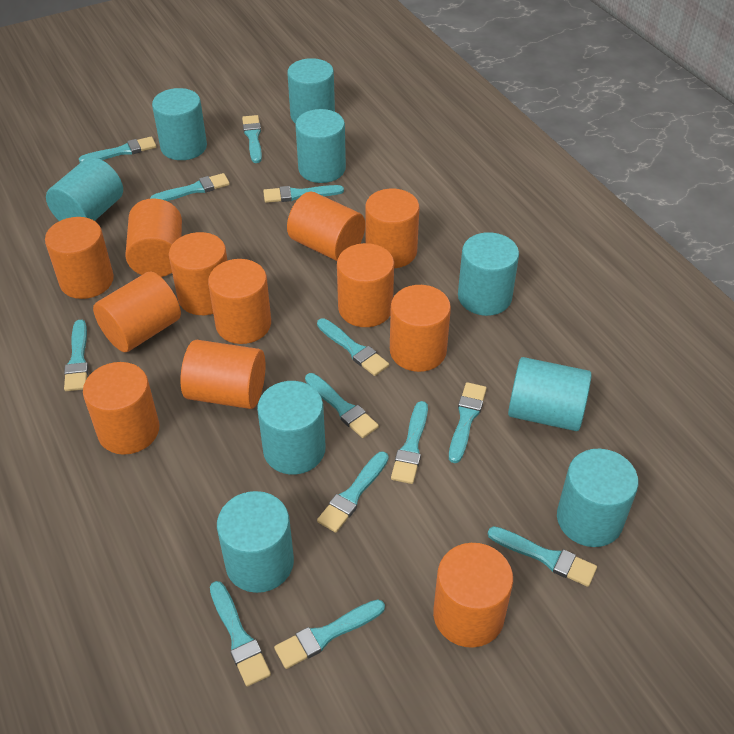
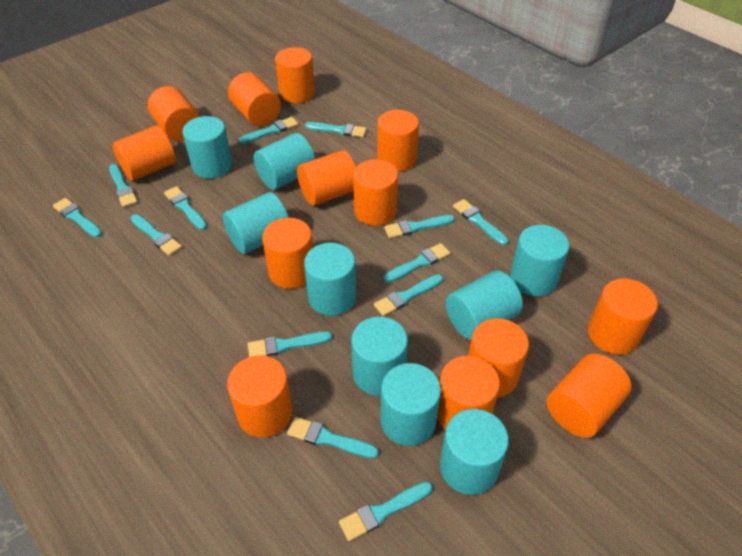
orange cylinder: [45,217,114,299] [83,362,159,455] [93,272,181,352] [125,198,182,277] [169,232,228,315] [180,340,266,409] [208,259,271,344] [287,192,365,261] [337,243,394,327] [365,189,419,268] [390,285,451,372] [433,543,513,648] = 12 -> [112,125,176,181] [148,86,200,142] [227,355,293,438] [228,72,281,126] [262,218,313,289] [275,47,315,103] [297,150,356,206] [353,159,398,226] [377,110,419,172] [437,356,500,430] [468,318,529,397] [547,353,632,438] [588,279,658,355] = 13

